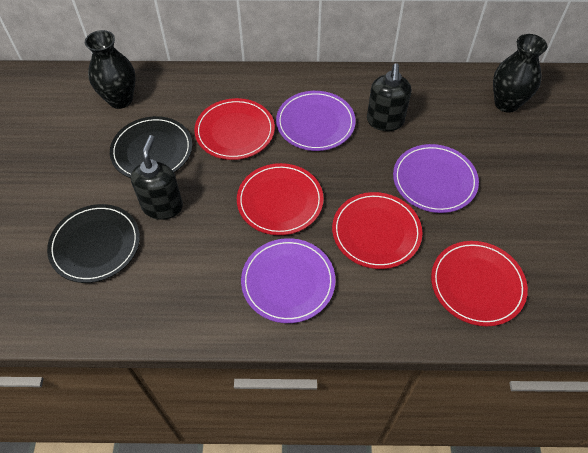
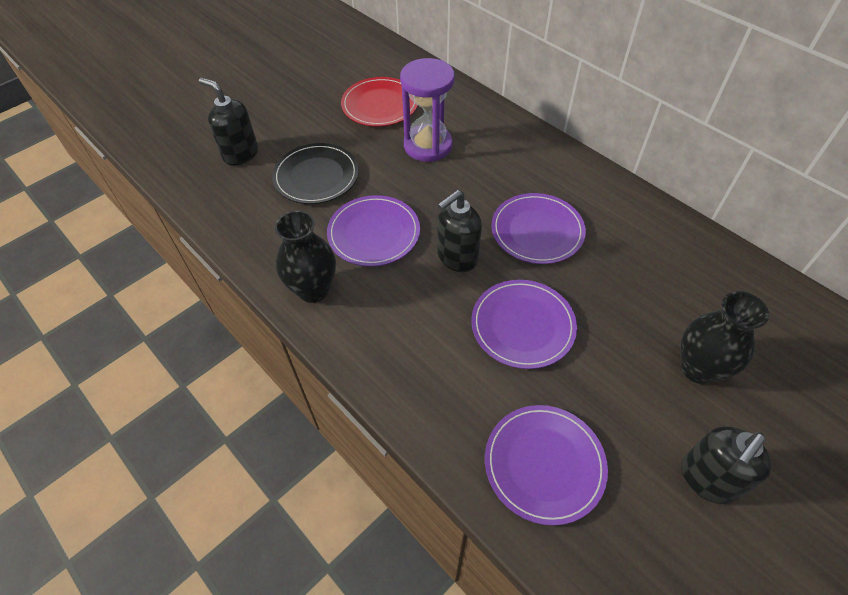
black plate: [47,204,140,283] [110,116,192,178] = 2 -> [272,143,359,204] = 1
black soap dispenser: [131,135,183,220] [367,63,411,131] = 2 -> [199,78,258,166] [437,190,482,272] [681,426,772,504] = 3
purple hourglass: none = 0 -> [400,58,455,162] = 1
purple plate: [241,238,336,323] [276,91,356,151] [393,144,479,213] = 3 -> [327,195,420,267] [471,280,577,369] [485,405,608,526] [491,193,586,264] = 4
red plate: [194,98,275,160] [237,163,324,235] [332,192,422,269] [431,241,528,326] = 4 -> [341,77,418,127] = 1

